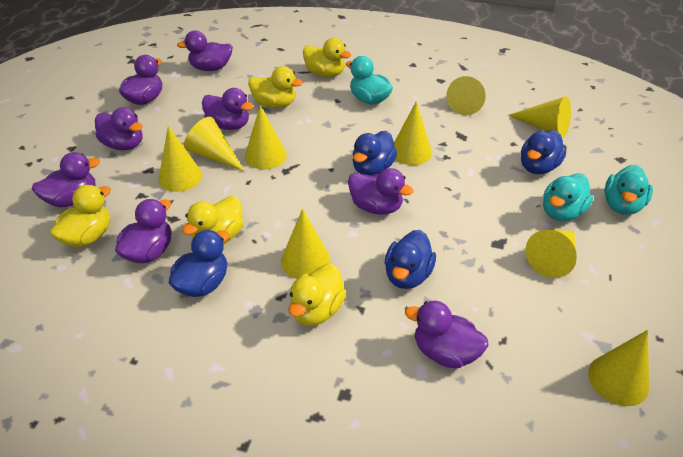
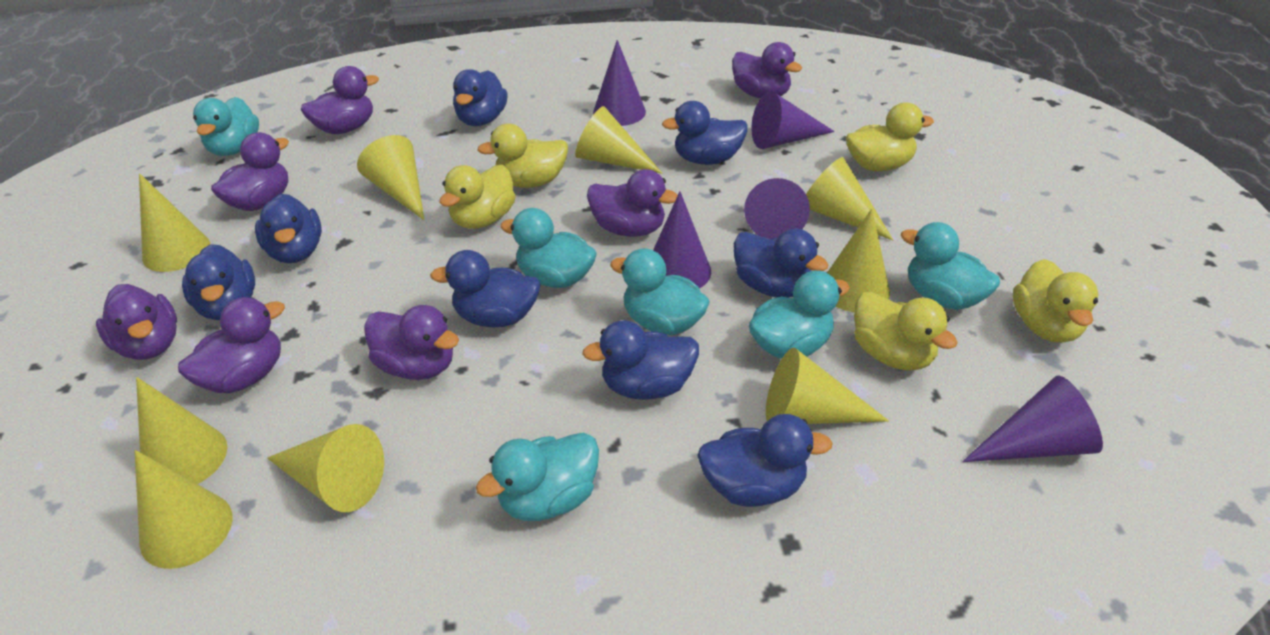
blue duck: [169,230,229,297] [353,131,397,176] [385,230,436,289] [521,130,566,174] = 4 -> [182,244,255,320] [255,194,322,263] [430,250,541,327] [453,69,508,126] [582,320,699,400] [662,101,748,165] [697,414,833,507] [734,228,829,298] = 8
purple cone: none = 0 -> [593,40,646,126] [653,191,711,288] [744,178,810,239] [751,91,835,149] [962,376,1103,462] = 5
purple duck: [32,152,100,207] [95,107,143,150] [115,199,172,263] [119,55,162,105] [177,31,233,71] [202,88,253,130] [348,168,414,215] [405,301,489,369] = 8 -> [96,284,177,360] [178,297,285,393] [211,132,289,211] [301,66,379,134] [364,305,459,380] [587,169,678,236] [732,42,802,98] = 7
turquoise duck: [346,56,393,105] [543,173,593,221] [604,165,653,215] = 3 -> [193,97,259,156] [476,432,599,521] [500,208,597,288] [610,248,710,335] [749,270,850,359] [901,222,1000,310] = 6

